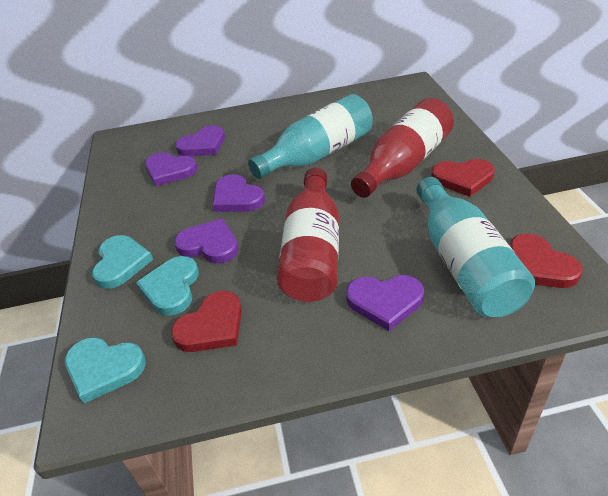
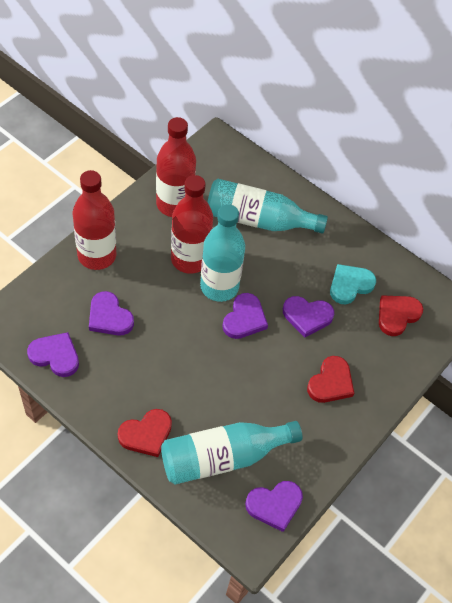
red bottle: [277,168,339,302] [351,98,454,198] = 2 -> [73,170,116,270] [156,117,196,217] [171,175,213,274] = 3
turquoise bottle: [248,94,372,179] [417,177,535,317] = 2 -> [161,421,302,485] [200,204,245,302] [207,179,328,234] = 3
turquoise heart: [65,337,146,403] [92,235,153,289] [136,256,199,316] = 3 -> [330,264,376,304] = 1

